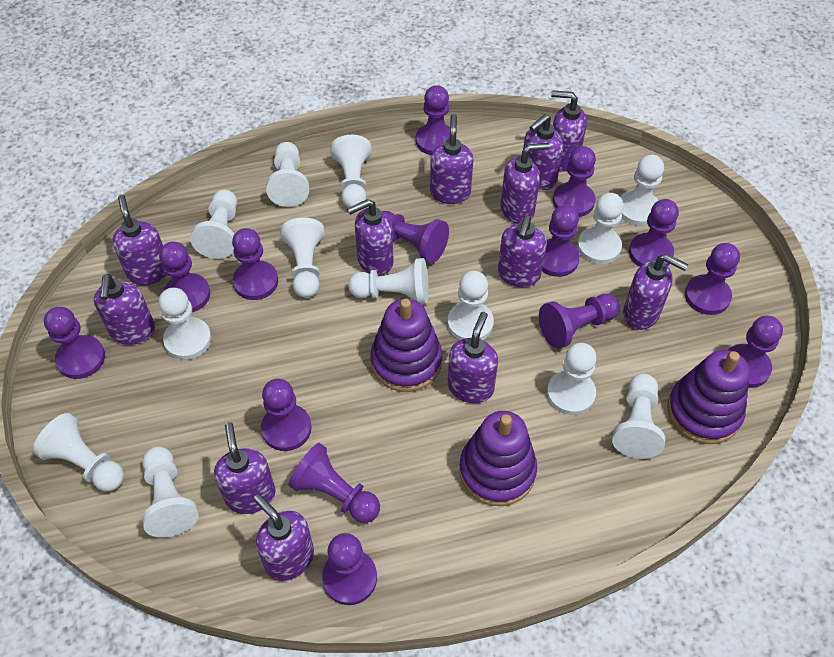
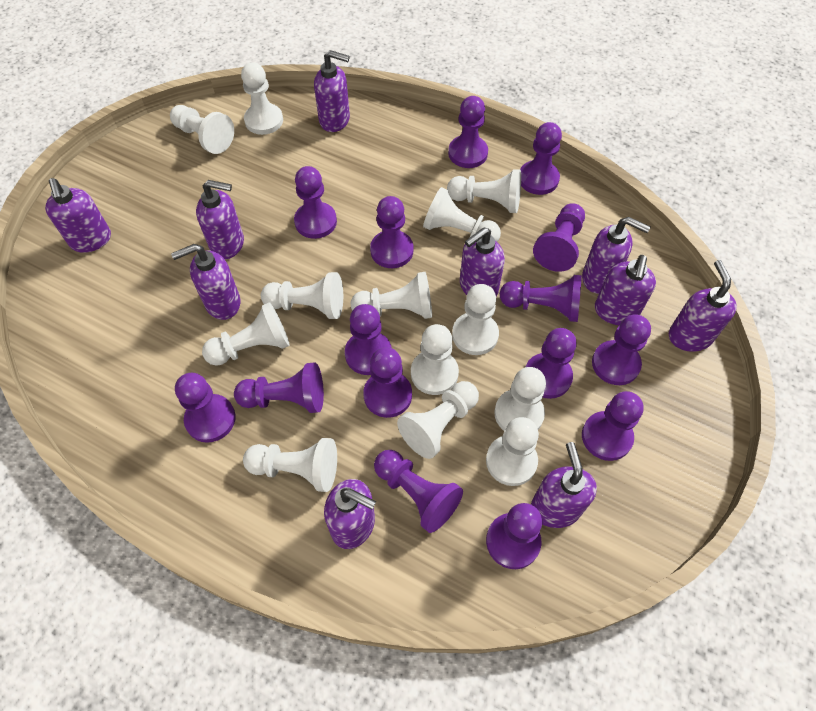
purple pawn: [44,307,105,379] [159,241,210,312] [232,228,278,300] [261,379,312,451] [288,443,380,523] [322,533,377,605] [382,211,449,264] [416,85,450,155] [539,294,620,349] [542,205,580,277] [553,146,596,217] [629,199,679,267] [685,243,740,315] [728,316,783,388] = 14 -> [175,373,235,443] [234,362,324,413] [294,166,337,239] [345,304,392,375] [363,347,412,418] [370,196,414,268] [374,450,463,533] [448,96,488,168] [486,503,542,569] [500,275,582,322] [520,122,562,195] [526,328,577,399] [533,203,585,272] [582,391,644,461] [592,314,651,385] = 15
purple soap dispenser: [94,274,155,345] [112,195,167,285] [214,422,276,514] [253,494,314,581] [347,199,394,276] [430,114,473,204] [448,312,498,403] [498,215,547,287] [501,143,550,224] [523,114,563,190] [551,91,587,172] [623,254,688,330] = 12 -> [45,178,111,253] [171,244,240,320] [196,180,244,259] [314,50,350,132] [324,479,376,549] [460,227,505,297] [531,442,597,528] [582,217,651,294] [595,255,656,325] [669,260,737,352] = 10
purple stacking toy: [371,299,442,392] [459,411,537,506] [667,350,750,444] = 3 -> none = 0

